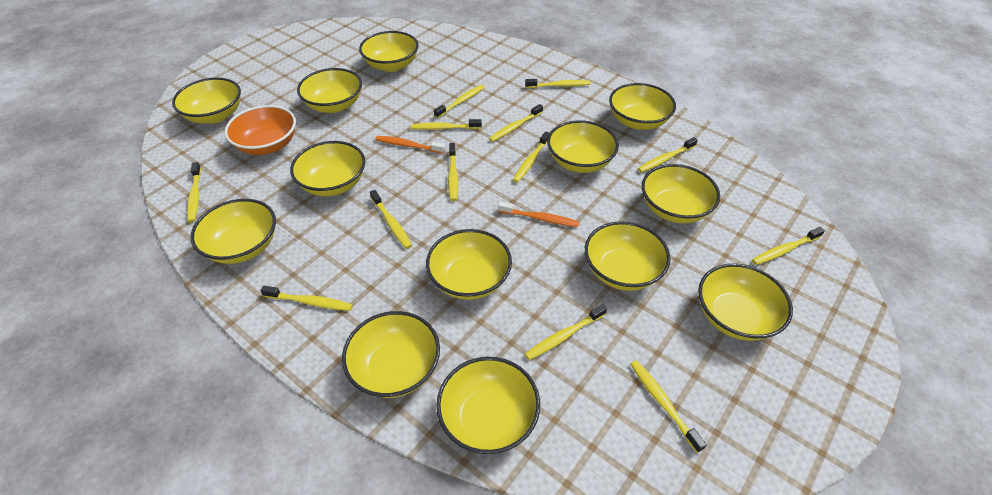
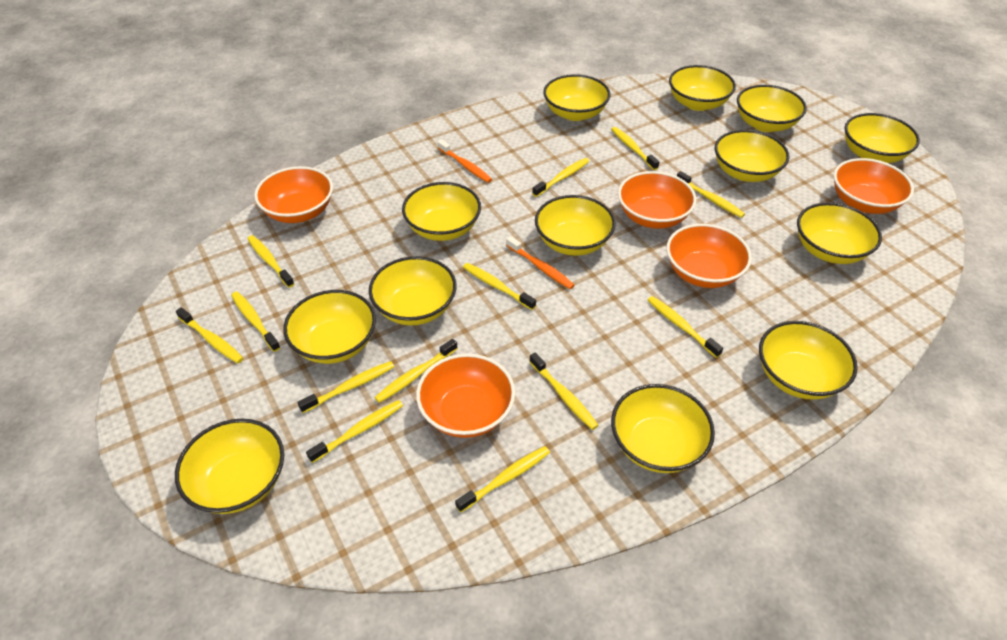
orange bowl: [225,105,296,155] = 1 -> [254,166,333,223] [416,354,515,438] [618,171,696,229] [666,224,752,288] [833,158,914,214] = 5

